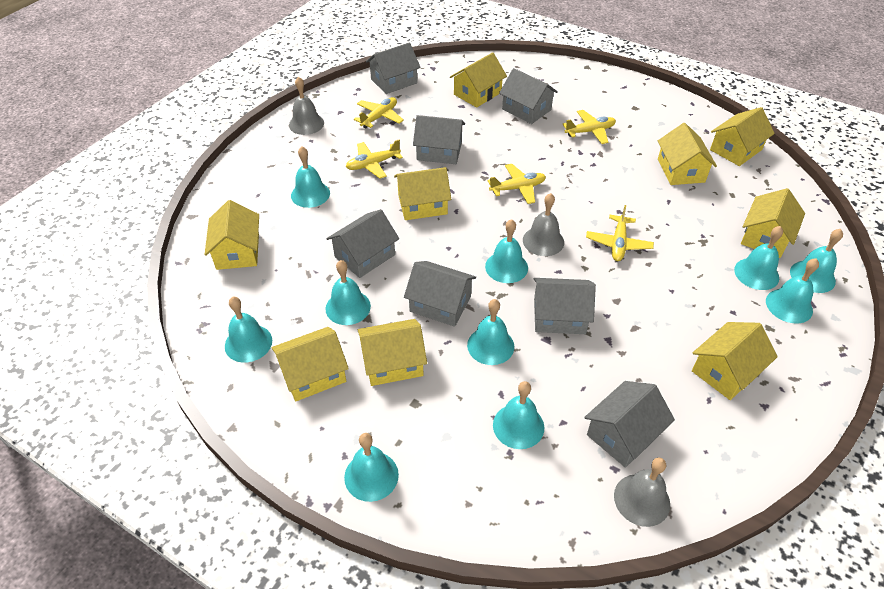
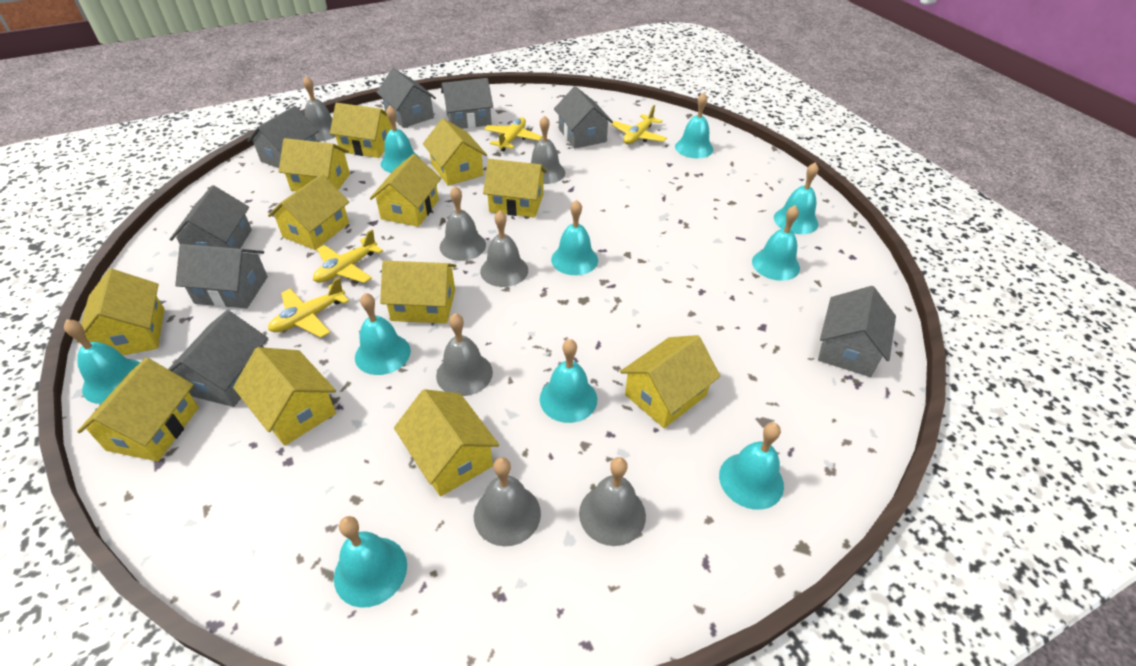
grey bell: [289,77,324,135] [523,193,564,256] [614,457,670,527] = 3 -> [303,76,336,141] [436,313,493,396] [440,186,486,261] [474,457,541,546] [480,211,528,287] [531,115,565,184] [579,457,646,546] = 7
grey house: [327,209,399,278] [366,42,421,94] [404,261,476,327] [413,115,465,164] [499,68,558,124] [534,278,596,334] [584,381,675,468] = 7 -> [168,310,268,407] [169,185,252,249] [175,244,268,308] [247,106,319,168] [376,68,436,128] [441,78,493,129] [554,86,613,149] [818,286,896,377] = 8
yellow house: [204,200,259,270] [272,327,349,401] [358,319,427,386] [394,167,451,220] [450,52,507,107] [658,123,717,185] [692,322,778,400] [710,107,775,166] [741,188,805,258] = 9 -> [76,268,165,355] [77,358,199,461] [233,347,336,446] [268,174,349,250] [278,138,350,191] [330,103,392,158] [370,154,441,227] [380,261,456,323] [394,389,499,497] [423,118,487,186] [483,159,547,218] [620,335,720,428] = 12
yellow plane: [346,140,403,179] [354,97,404,128] [488,164,546,204] [562,110,616,144] [586,205,654,261] = 5 -> [268,278,349,338] [313,230,383,283] [484,117,542,151] [611,105,667,144] = 4

